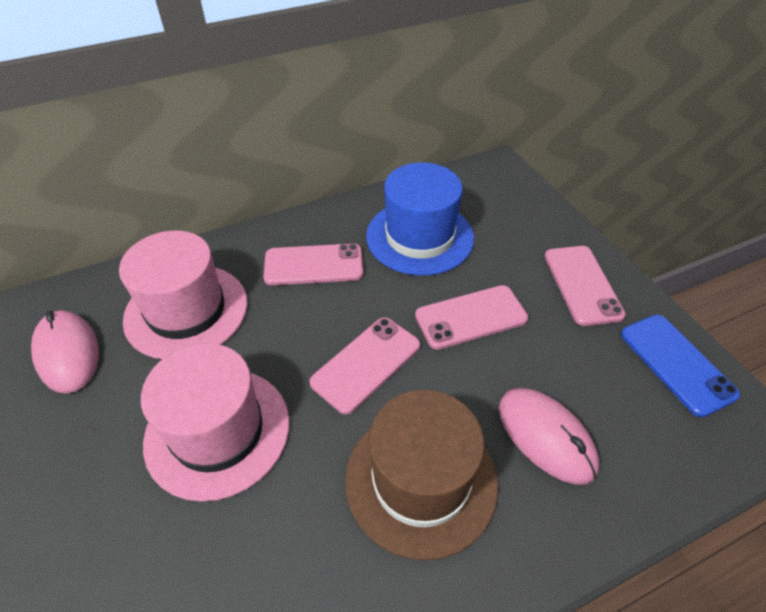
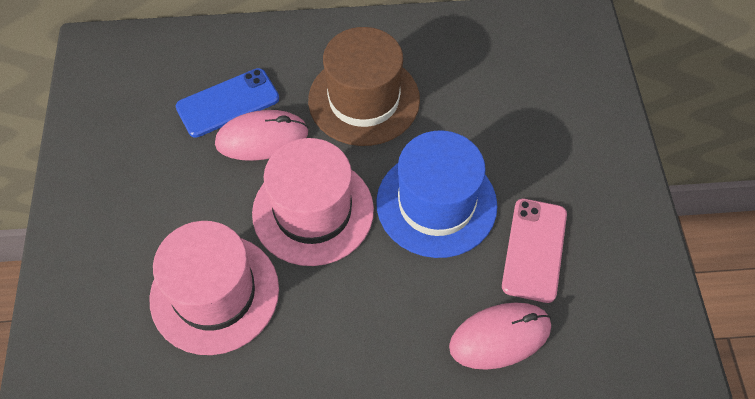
pink phone: [263,243,363,285] [310,317,420,415] [415,285,528,350] [545,246,626,326] = 4 -> [502,199,567,303] = 1

